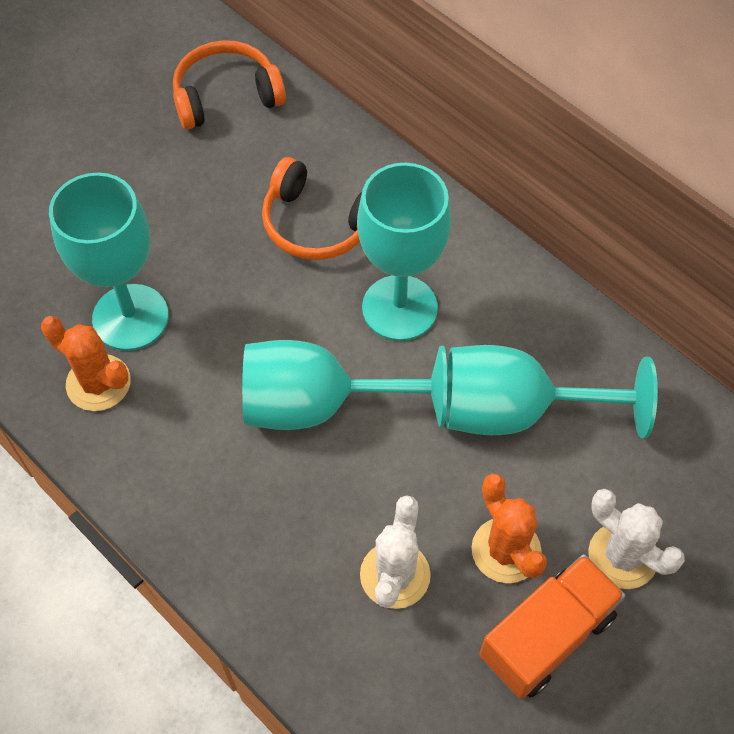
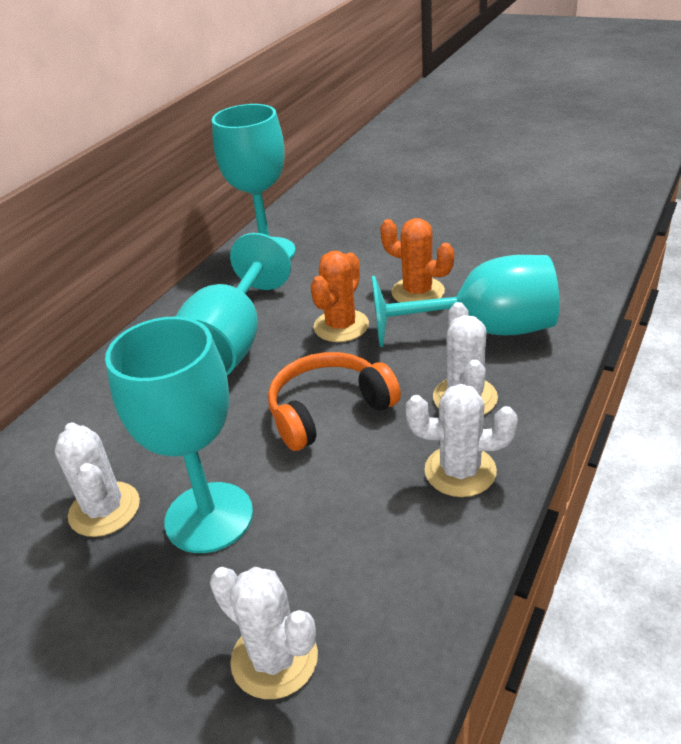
orange headphones: [173,40,286,129] [262,157,362,260] = 2 -> [268,352,401,451] = 1
orange truck: [479,554,625,699] = 1 -> none = 0
white cactus: [360,495,431,609] [588,489,685,589] = 2 -> [55,423,140,537] [210,567,318,699] [406,384,518,497] [433,302,498,415] = 4

